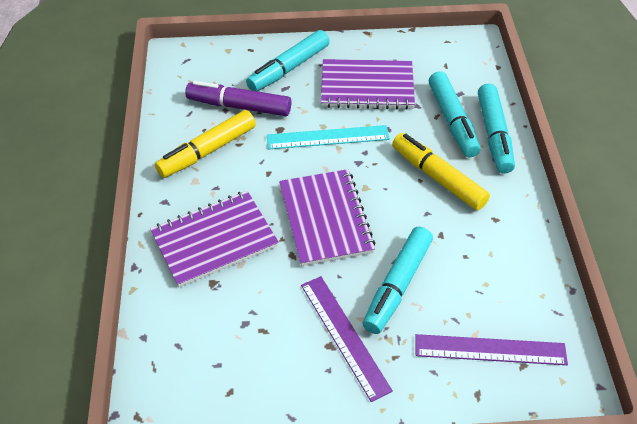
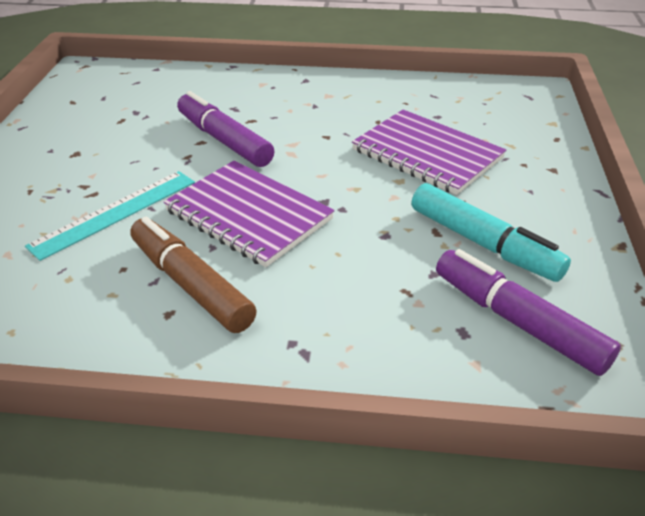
brown marker: none = 0 -> [130,217,257,333] = 1
purple marker: [185,81,291,116] = 1 -> [177,91,274,167] [436,249,621,376] = 2
purple notebook: [150,191,279,287] [279,169,375,266] [321,59,415,110] = 3 -> [163,161,335,267] [352,109,506,195] = 2
purple ruler: [301,276,393,402] [415,334,568,365] = 2 -> none = 0
turquoise marker: [246,30,330,91] [363,227,433,334] [429,71,481,157] [478,83,515,174] = 4 -> [411,183,571,282] = 1
yellow marker: [155,110,256,178] [392,133,490,211] = 2 -> none = 0

